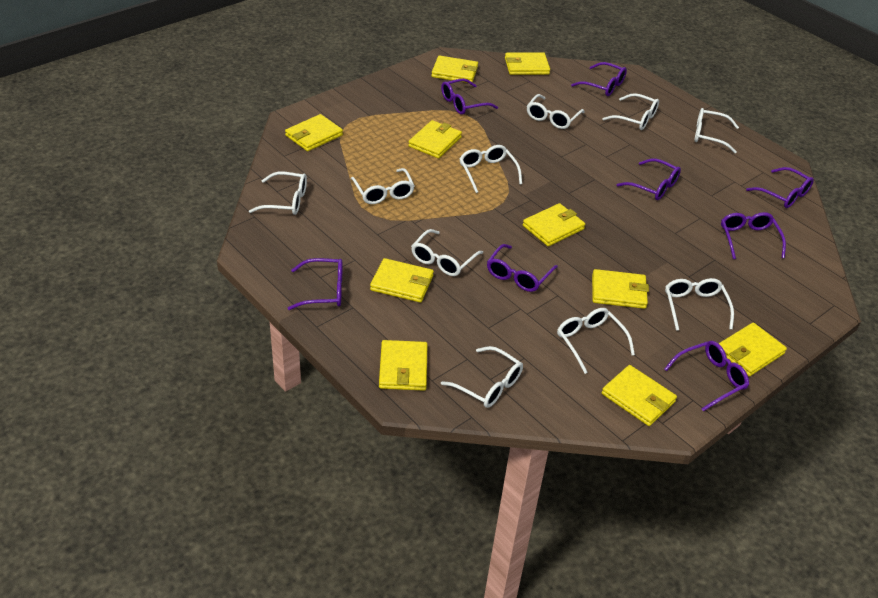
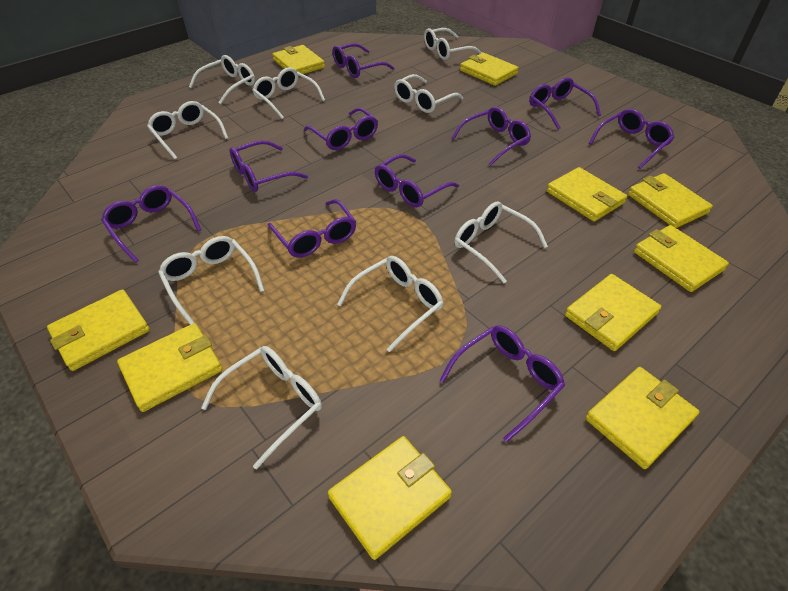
purple glasses: [288,258,342,310] [441,78,498,115] [487,244,558,292] [571,62,627,96] [617,158,681,200] [664,341,749,411] [721,212,786,259] [746,167,814,208] = 8 -> [101,185,201,263] [230,140,308,192] [268,199,356,258] [304,108,378,150] [332,43,394,78] [375,154,459,207] [440,325,565,442] [451,107,531,166] [529,77,601,130] [589,109,675,169] = 10
white glasses: [249,172,307,215] [351,168,414,204] [411,229,483,276] [441,346,523,408] [459,145,522,193] [527,94,584,129] [557,308,635,374] [602,93,659,130] [665,278,734,331] [694,108,739,153] = 10 -> [147,101,228,160] [158,236,265,325] [189,55,255,104] [201,346,322,469] [252,67,325,119] [337,256,444,352] [394,74,463,113] [424,28,482,60] [454,201,548,283] = 9

